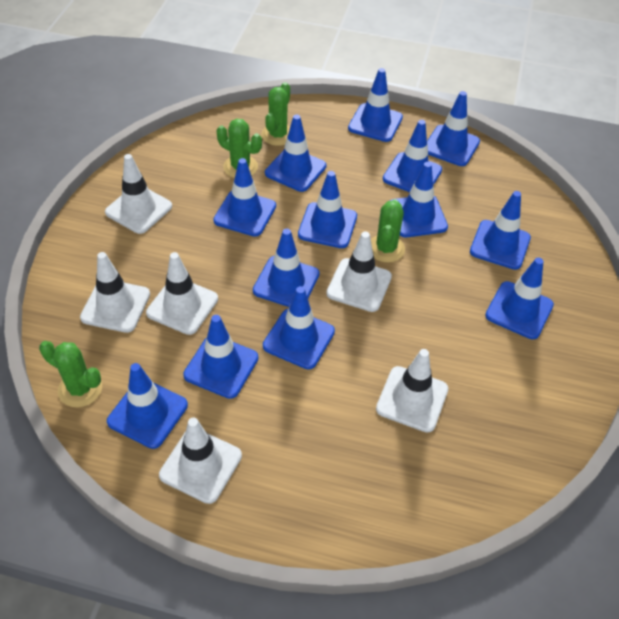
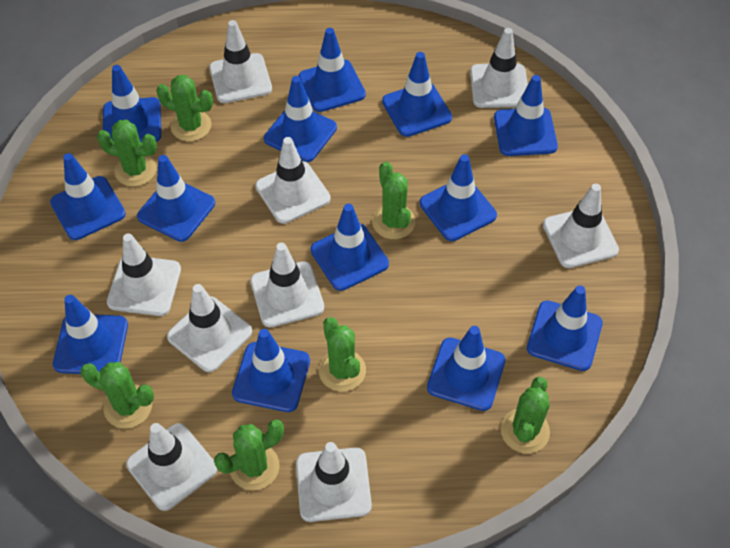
green cactus: [39,341,102,407] [217,119,262,178] [262,82,290,146] [371,199,405,263] = 4 -> [80,362,154,428] [97,120,157,187] [156,75,213,141] [214,420,284,490] [319,317,366,392] [372,162,415,239] [501,377,550,453] = 7
white traffic cone: [80,252,150,333] [105,154,172,234] [146,252,218,335] [159,418,242,504] [326,231,392,312] [376,349,448,433] = 6 -> [107,233,181,316] [126,423,217,511] [167,284,252,372] [209,20,272,103] [250,243,324,328] [255,137,331,224] [296,442,372,522] [470,28,528,108] [543,183,619,268] = 9

